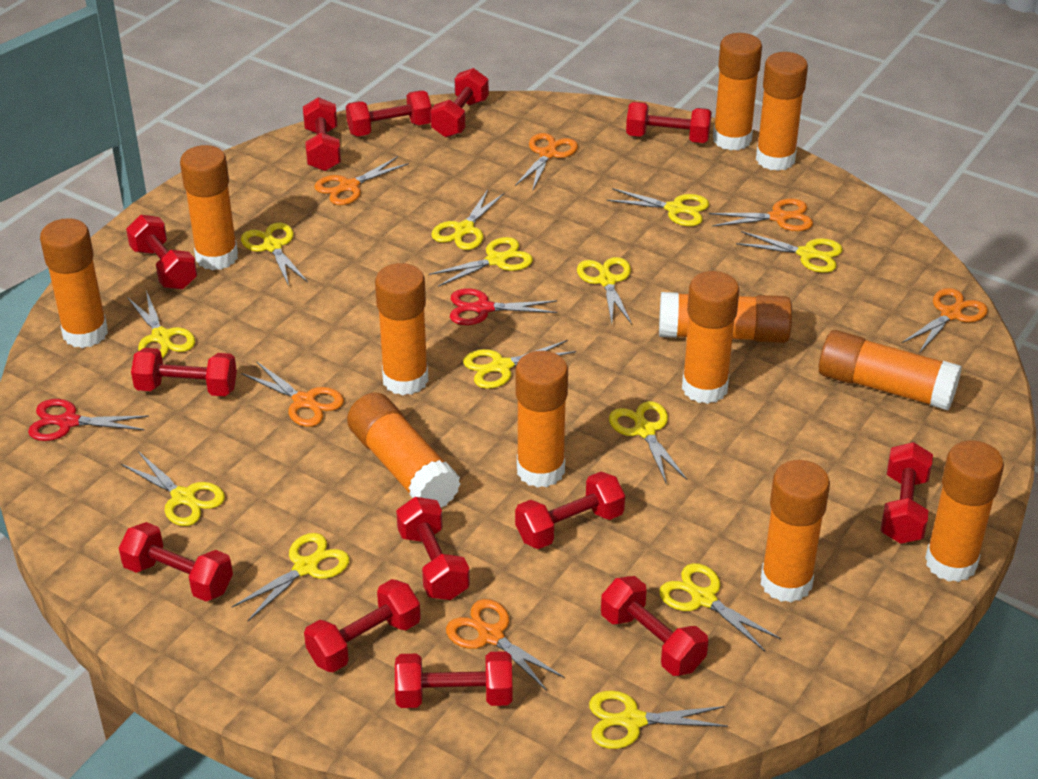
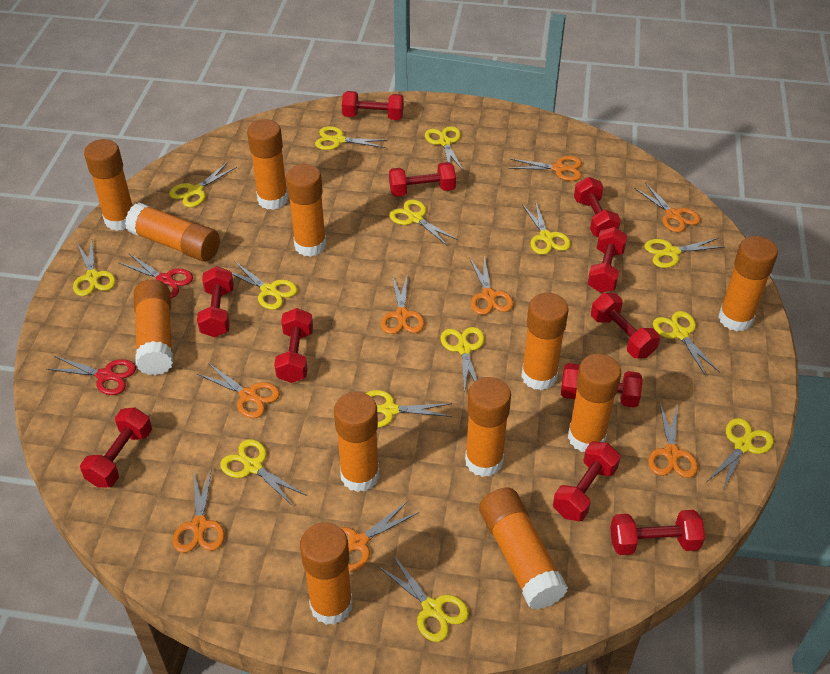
orange scissors: [241,361,344,427] [314,156,409,205] [446,599,565,691] [515,133,578,191] [709,198,813,231] [902,288,988,353] = 6 -> [173,468,225,553] [197,363,280,418] [340,501,419,572] [381,275,425,334] [469,256,514,315] [509,156,582,181] [634,182,701,232] [648,403,698,478] = 8
red dumbbell: [119,522,233,601] [126,215,197,289] [131,348,237,396] [303,97,341,171] [304,579,421,672] [346,90,432,136] [395,651,513,708] [396,497,470,600] [430,68,489,137] [515,472,625,549] [601,576,708,676] [626,102,712,143] [881,442,933,544] = 13 -> [80,407,152,488] [197,266,234,337] [274,308,313,383] [342,91,404,120] [389,162,456,197] [553,441,621,521] [561,363,643,408] [574,177,621,237] [587,227,627,293] [591,293,660,358] [610,510,705,555] = 11
yellow scissors: [121,451,225,526] [127,290,195,358] [232,533,350,621] [241,223,308,286] [428,237,533,287] [431,190,505,250] [463,340,576,389] [577,257,632,324] [589,690,728,749] [607,188,709,226] [609,401,687,485] [659,563,781,651] [736,231,843,273] = 13 -> [73,239,116,296] [169,162,237,207] [220,439,306,507] [232,261,298,310] [315,126,388,150] [365,390,452,428] [378,554,469,642] [389,200,458,246] [425,126,463,170] [440,327,485,393] [522,200,571,255] [644,238,724,268] [653,311,720,376] [708,418,774,491] = 14

